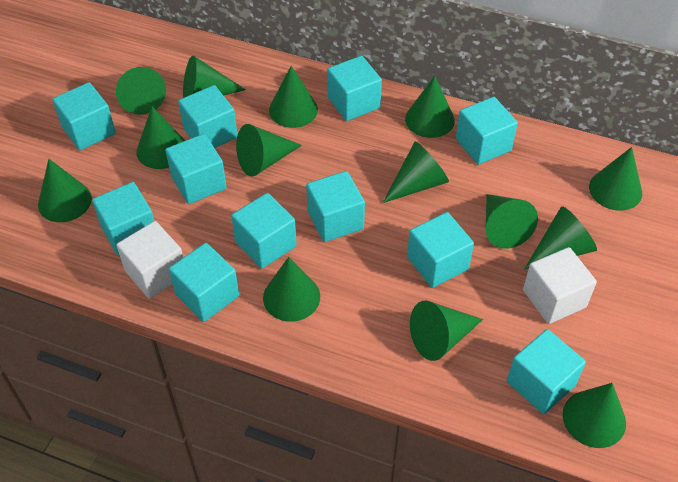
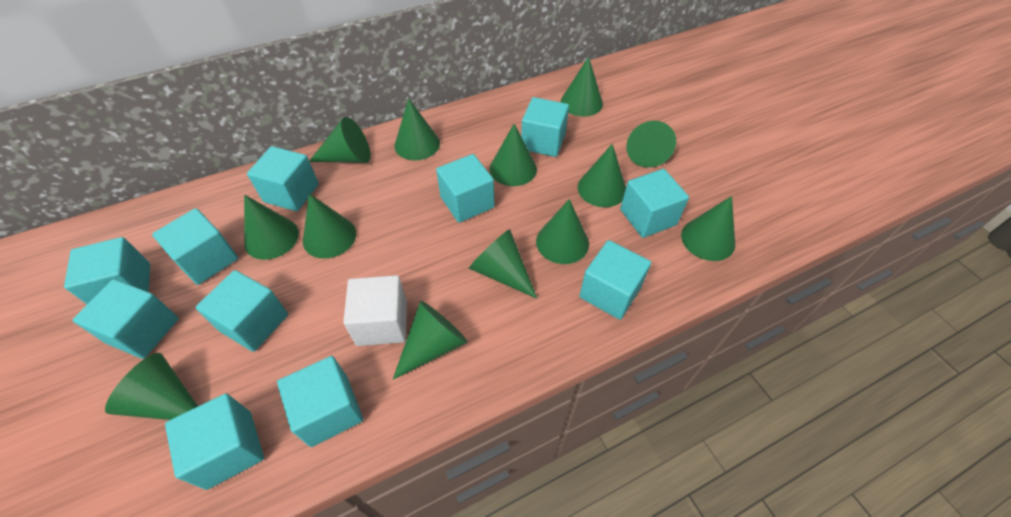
green cone: [38,159,92,222] [116,67,166,115] [136,106,185,169] [183,55,246,98] [236,124,302,177] [263,257,320,322] [269,66,318,128] [383,141,449,203] [405,76,455,138] [410,300,483,361] [486,194,538,249] [525,206,597,269] [563,383,626,448] [589,147,642,211] = 14 -> [105,353,198,420] [244,195,299,260] [303,193,356,258] [309,117,370,163] [393,301,468,380] [395,98,440,160] [469,229,537,299] [490,124,537,186] [536,199,589,264] [561,57,603,117] [578,144,626,207] [626,121,676,168] [681,196,735,261] = 13
white cube: [116,221,183,299] [523,247,597,324] = 2 -> [343,275,407,346] = 1

